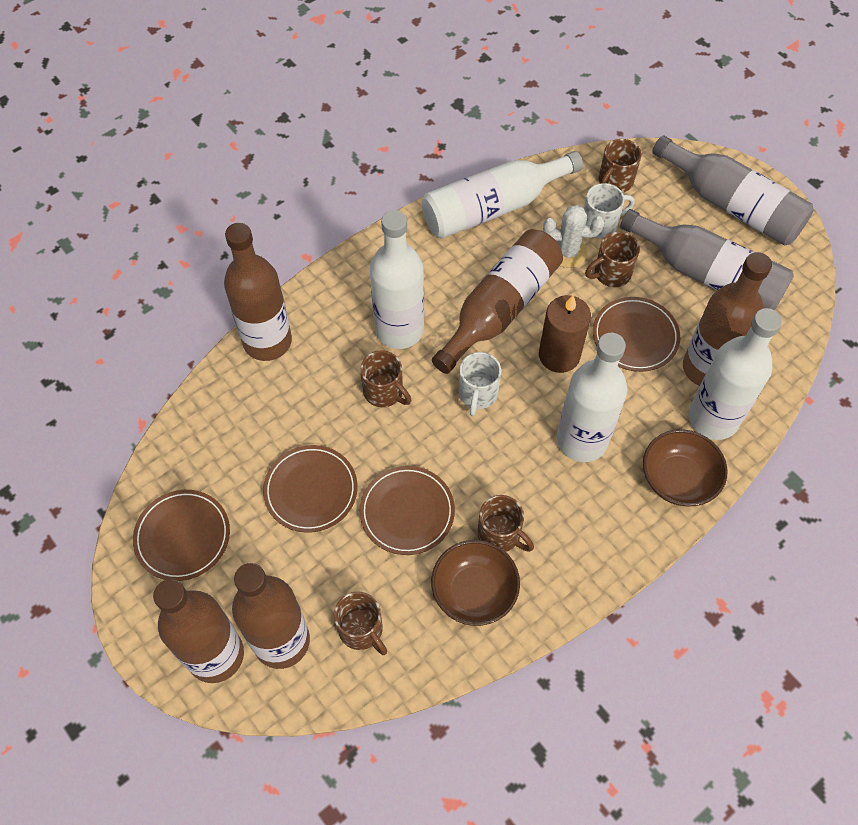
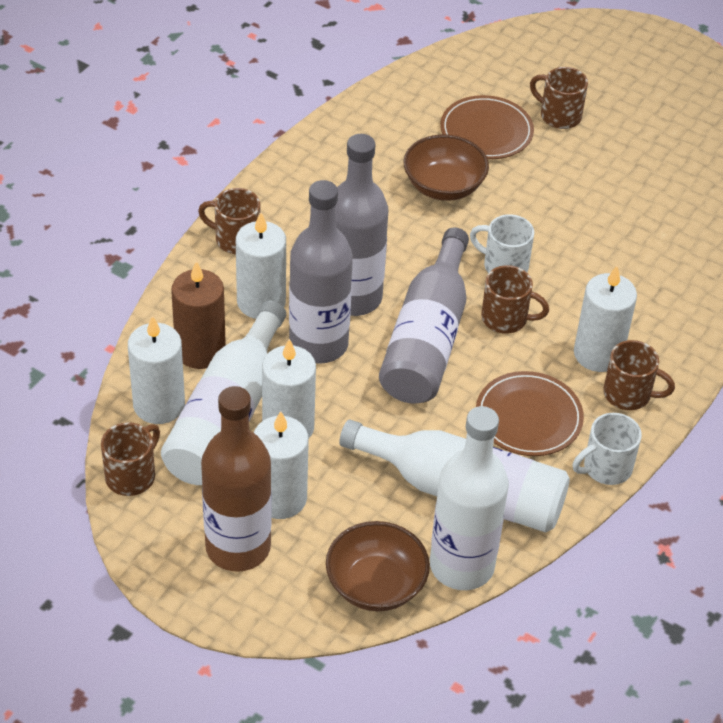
brown bottle: [153,579,244,683] [224,223,292,361] [232,563,310,669] [432,229,563,374] [683,252,772,386] = 5 -> [201,386,272,572] = 1
brown plate: [133,490,230,581] [263,445,358,533] [360,466,455,555] [593,297,680,372] = 4 -> [440,95,534,159] [476,371,584,456] = 2
grey bottle: [620,209,794,310] [652,135,814,246] = 2 -> [289,180,353,364] [335,134,388,316] [379,228,469,404] = 3
white bottle: [370,210,424,349] [422,151,583,238] [557,333,627,462] [689,308,782,440] = 4 -> [161,300,286,485] [339,419,570,533] [430,406,509,590] = 3
white cactus: [543,205,604,268] = 1 -> none = 0
white candle: none = 0 -> [128,315,185,424] [236,212,286,319] [254,411,309,519] [262,339,316,438] [574,266,637,372] = 5

